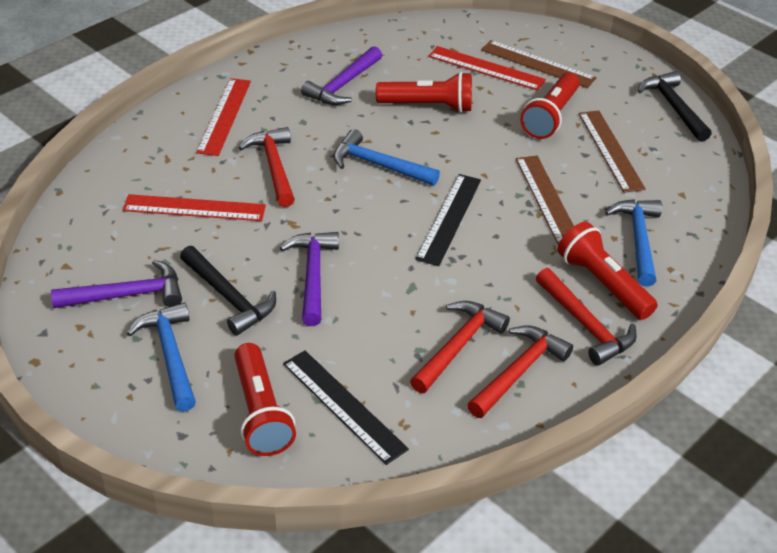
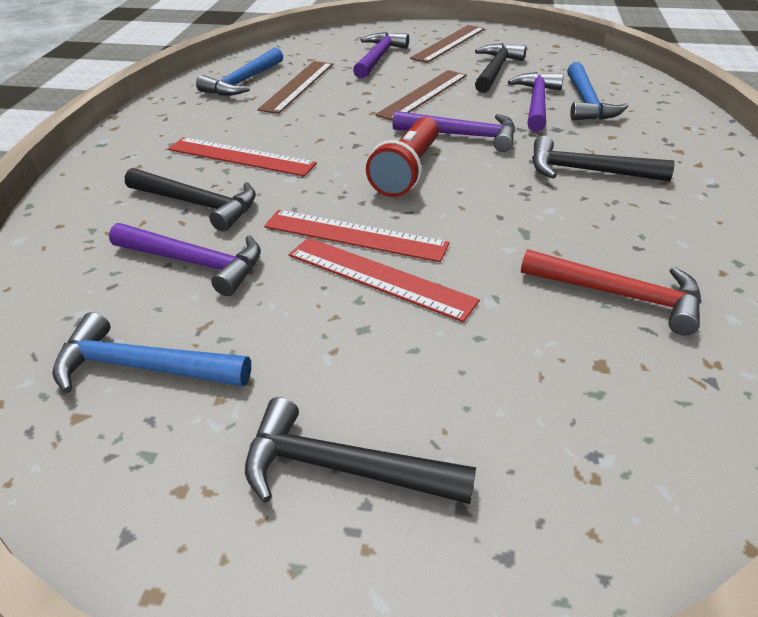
black hammer: [180,246,276,336] [638,71,711,142] = 2 -> [125,168,256,232] [245,397,476,504] [475,43,527,93] [532,136,675,181] = 4
black ruler: [283,350,409,465] [415,174,481,266] = 2 -> none = 0
purple hammer: [51,260,182,308] [280,232,339,326] [301,46,382,105] = 3 -> [109,223,261,296] [353,32,409,79] [392,111,515,152] [508,72,564,132] = 4
red flashlight: [234,343,296,456] [376,72,472,113] [520,73,580,139] [558,222,658,320] = 4 -> [366,117,439,197] = 1
red hammer: [239,127,295,207] [410,301,510,393] [467,325,573,418] [536,268,637,366] = 4 -> [521,249,702,335] = 1

